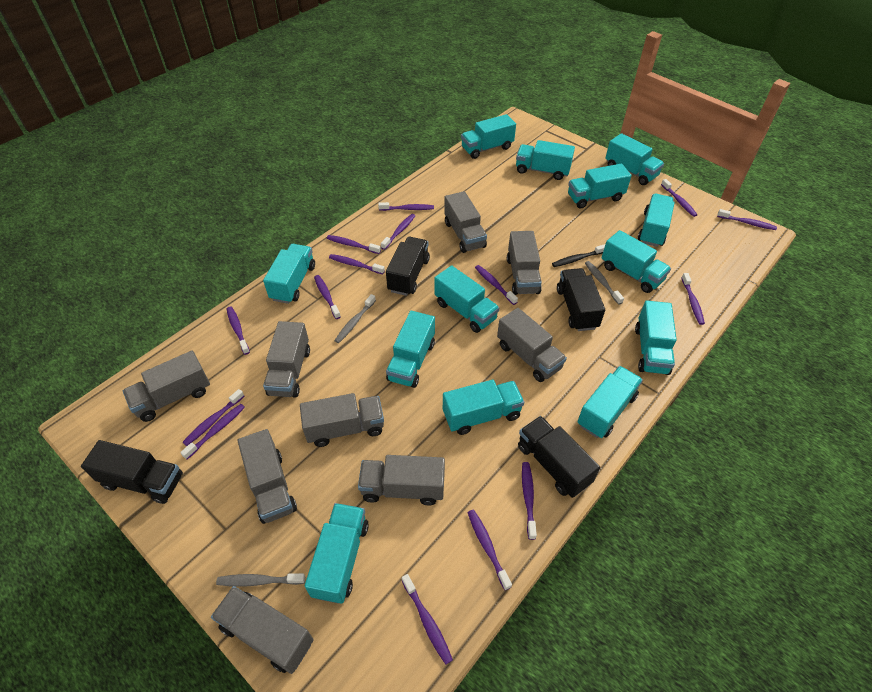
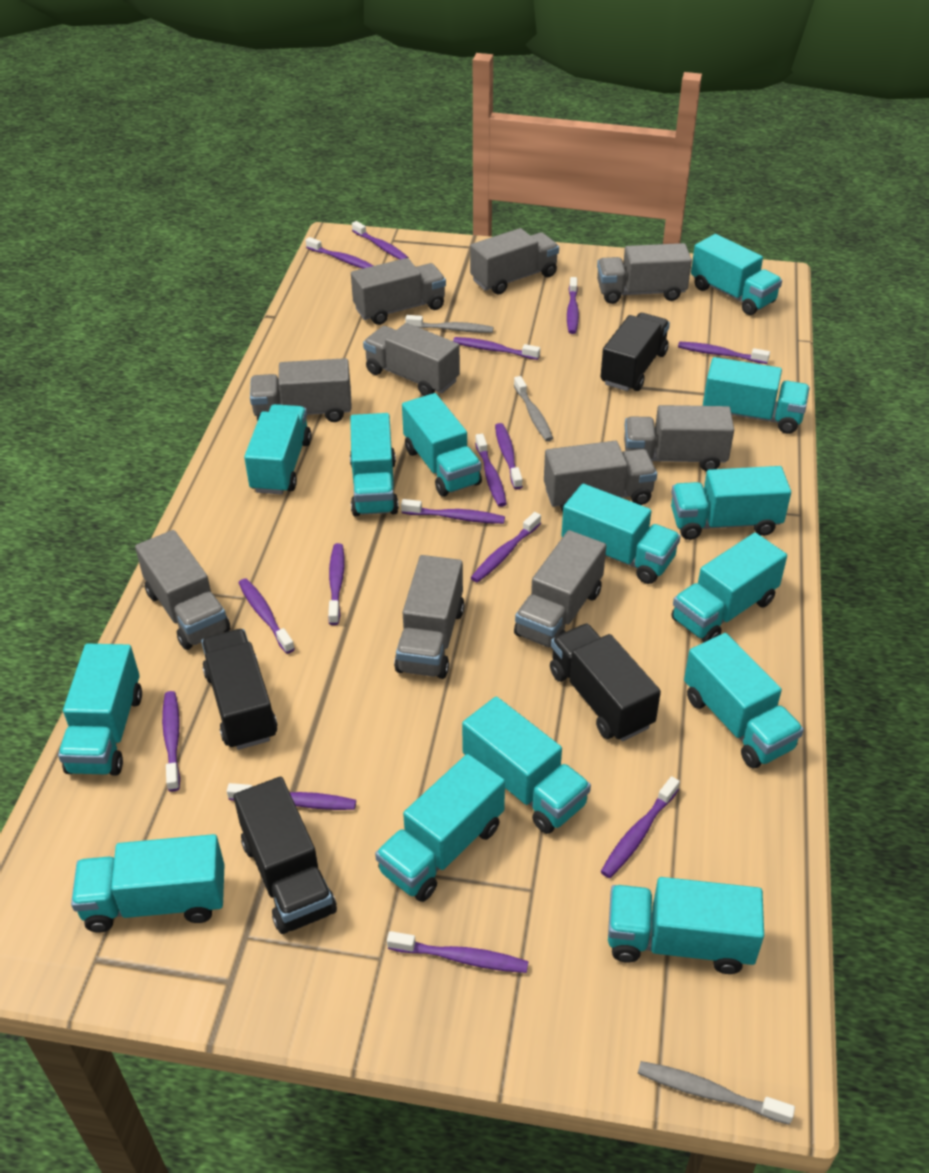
black toothbrush: [552,244,605,267] = 1 -> none = 0
grey truck: [123,351,210,422] [211,586,314,674] [238,429,297,524] [263,321,310,398] [300,393,384,447] [358,455,445,505] [444,191,487,253] [497,308,567,382] [507,231,542,295] = 9 -> [135,530,230,650] [250,358,352,422] [351,258,446,325] [363,323,460,396] [394,555,464,679] [470,228,559,295] [514,530,606,650] [544,441,657,512] [597,243,692,304] [624,405,734,471] = 10
turquoise truck: [263,244,315,304] [305,503,369,604] [386,311,435,388] [434,265,499,333] [443,380,524,435] [461,114,516,159] [516,140,575,180] [568,164,632,208] [577,366,643,438] [601,230,671,293] [605,133,664,185] [635,301,677,375] [638,194,675,247] = 13 -> [58,644,142,776] [71,834,225,932] [244,404,312,495] [350,413,399,517] [375,754,505,902] [402,393,482,497] [462,697,591,834] [561,484,681,584] [608,877,764,974] [671,466,791,540] [671,533,787,643] [684,633,804,768] [691,234,782,315] [703,357,810,434] = 14

